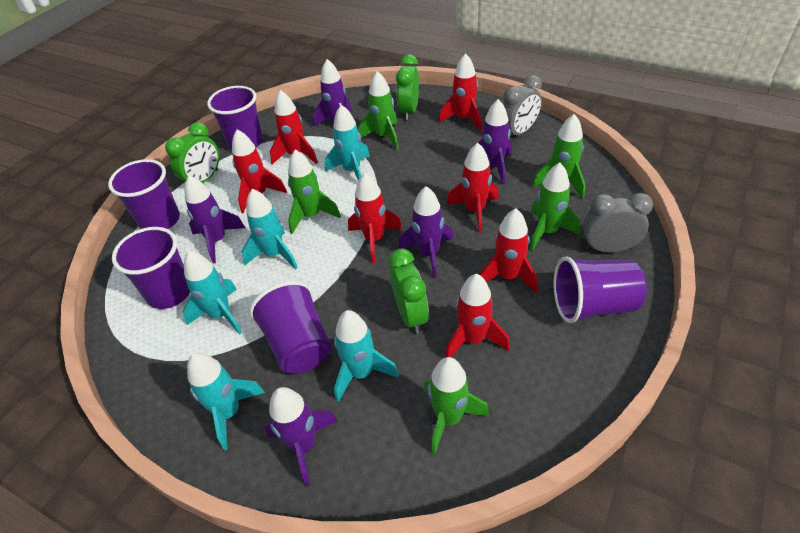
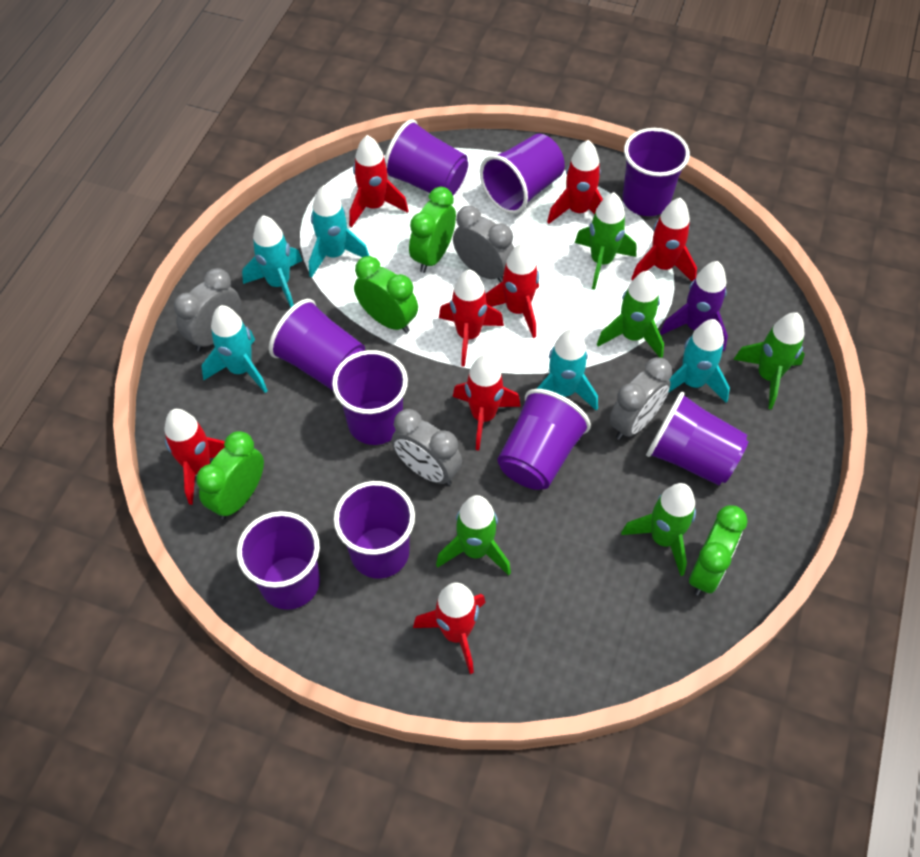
green clock: [165,122,219,183] [389,249,429,334] [396,54,419,120] = 3 -> [196,431,264,519] [354,256,418,333] [409,187,456,273] [689,505,747,596] = 4
grey clock: [503,75,542,139] [583,193,653,253] = 2 -> [174,268,241,351] [391,409,462,486] [453,206,514,283] [609,357,672,440] = 4
purple cup: [108,159,180,229] [112,227,190,309] [207,86,263,150] [249,281,331,373] [554,256,647,323] = 5 -> [237,511,320,610] [269,299,365,390] [332,350,408,445] [334,481,415,579] [384,119,468,195] [480,134,565,214] [497,389,591,490] [623,128,690,216] [646,391,749,486] = 9
purple rocket: [185,176,245,264] [264,387,338,487] [313,59,352,126] [399,186,453,278] [468,99,512,185] = 5 -> [660,261,728,351] = 1
red rocket: [232,130,287,213] [270,90,318,165] [348,172,402,263] [439,53,482,131] [445,274,509,358] [446,143,499,233] [479,208,538,294] = 7 -> [164,409,225,505] [349,135,409,227] [413,582,486,674] [439,269,504,367] [453,354,521,451] [485,243,539,338] [547,140,603,224] [631,198,697,281] = 8

